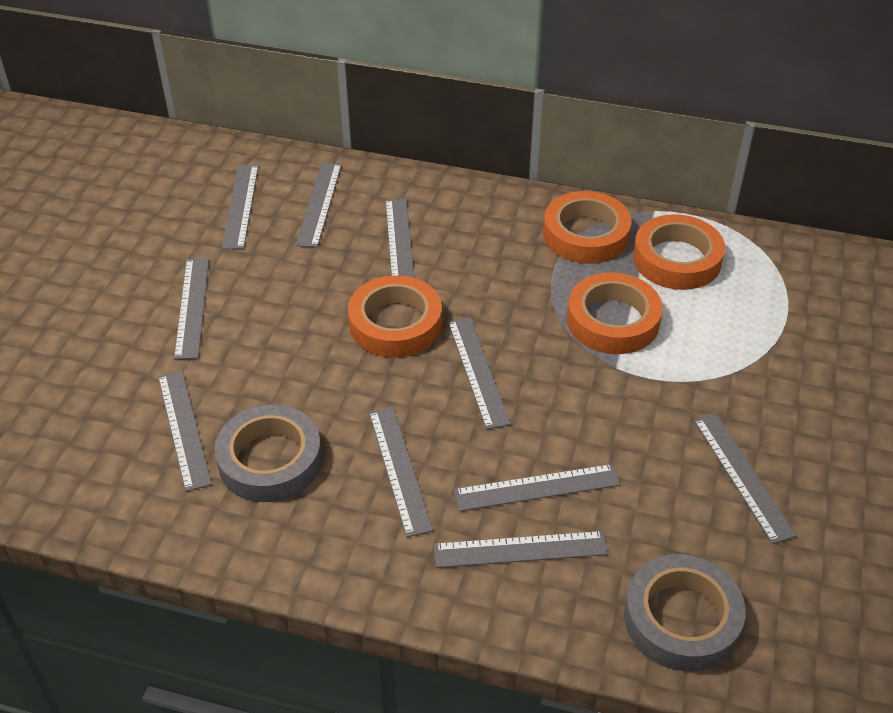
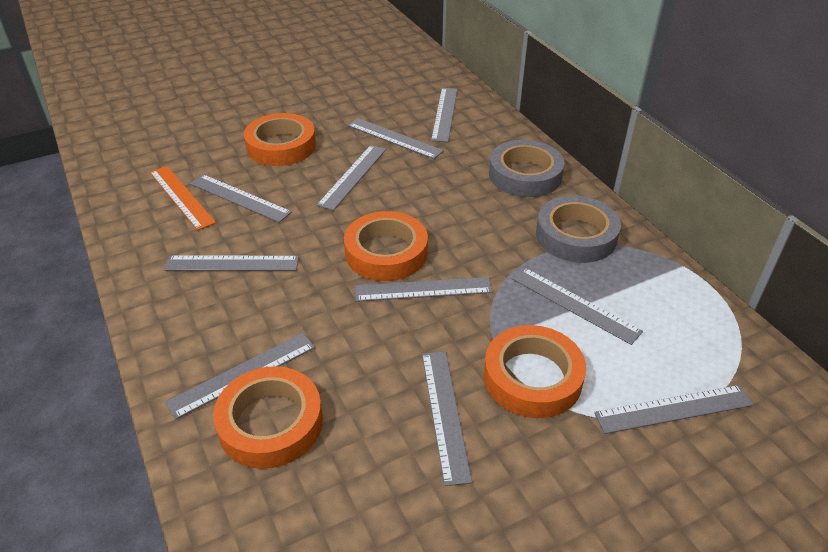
orange ruler: none = 0 -> [150,166,216,230] = 1

